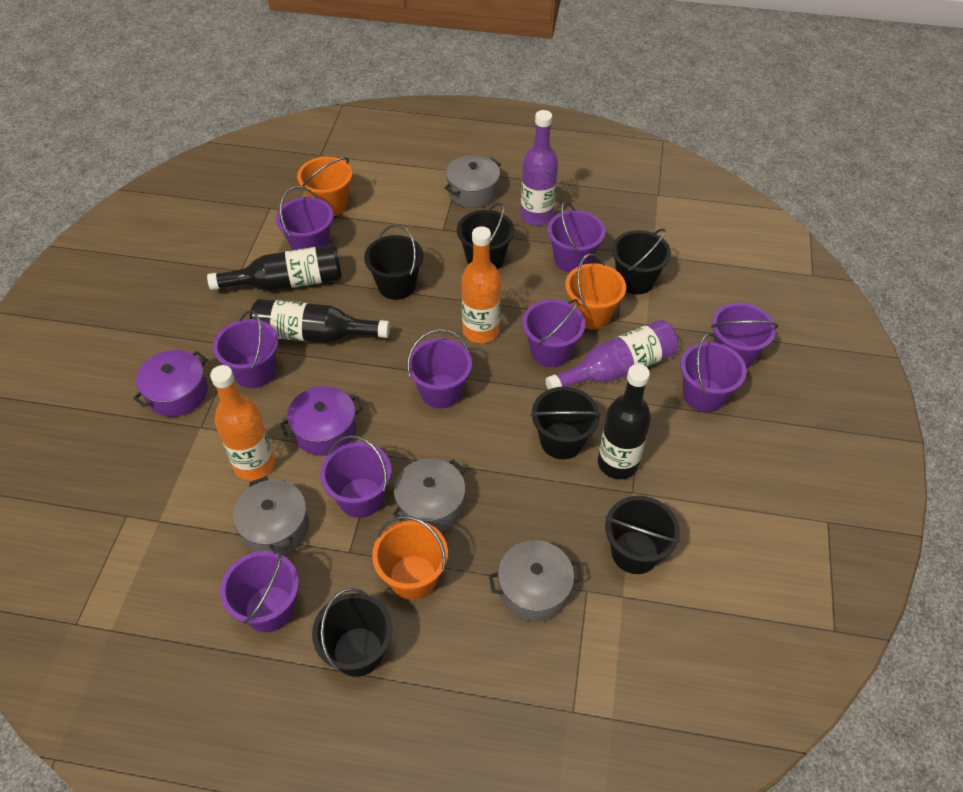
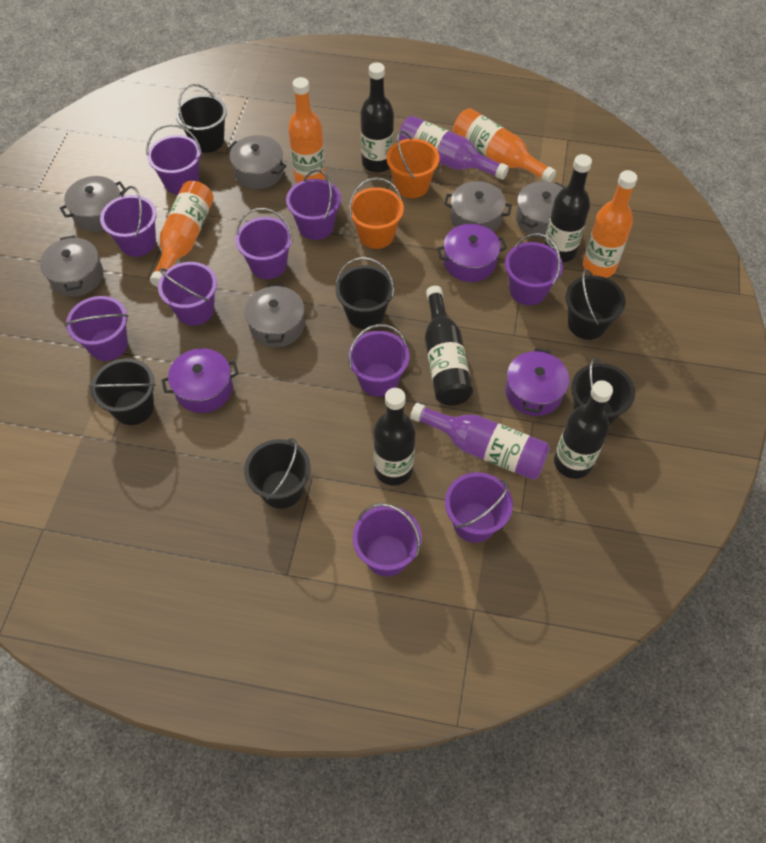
black bottle: [207,244,342,291] [250,299,390,343] [598,364,651,479] = 3 -> [360,62,394,172] [373,388,415,486] [425,286,473,406] [544,154,592,262] [554,380,613,479] = 5
grey pot: [233,476,309,555] [393,458,466,532] [444,155,501,208] [489,540,583,622] = 4 -> [40,236,103,297] [60,176,125,232] [227,135,286,189] [245,284,305,348] [444,181,512,232] [516,181,565,238] = 6
orange bottle: [210,365,275,481] [462,226,501,343] = 2 -> [150,181,214,287] [288,77,325,183] [453,108,556,182] [583,170,637,278] = 4
orange bucket: [297,157,352,216] [372,516,448,600] [565,254,626,329] = 3 -> [349,177,404,249] [386,131,440,198] = 2
purple bucket: [213,310,278,388] [220,550,299,633] [276,186,333,250] [320,435,392,518] [407,329,472,408] [522,299,585,367] [548,202,605,273] [680,333,747,412] [711,302,778,369] = 9 -> [64,296,128,361] [100,186,157,257] [146,124,202,195] [158,262,217,326] [235,208,293,279] [286,169,341,240] [348,324,409,397] [353,503,422,577] [445,472,513,543] [505,233,563,305] = 10
purple pot: [133,350,208,417] [280,386,363,456] = 2 -> [162,348,239,413] [437,224,507,282] [505,348,569,416] = 3

